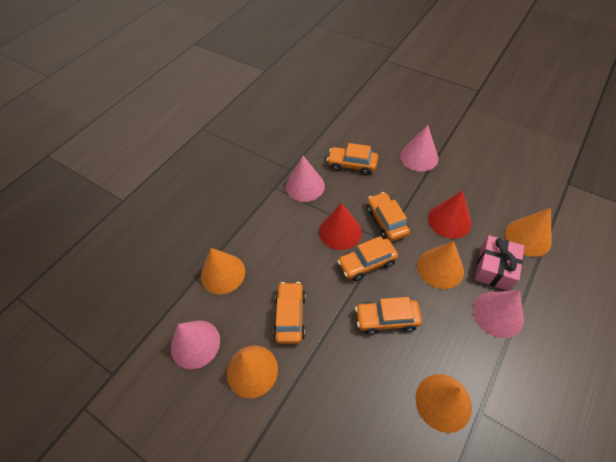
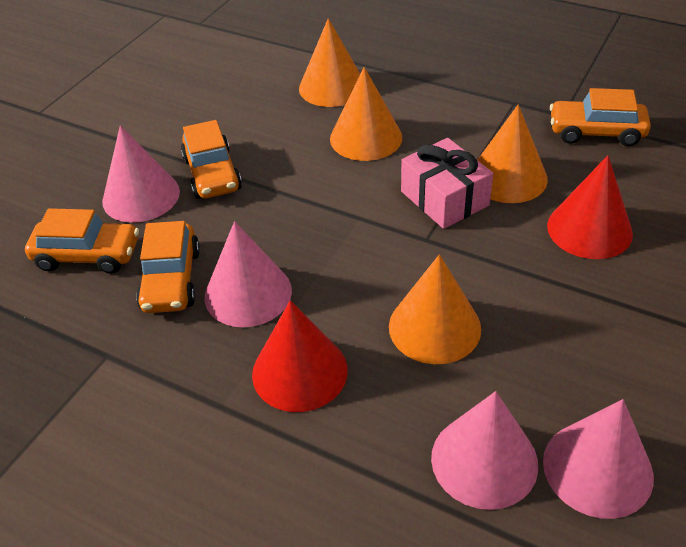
orange car: [273,282,306,344] [327,143,378,175] [337,236,398,281] [355,297,422,335] [367,192,410,241] = 5 -> [25,208,139,274] [136,221,200,313] [181,120,242,199] [550,88,651,146] = 4
orange cone: [201,248,245,294] [227,346,278,398] [416,374,472,433] [417,241,464,289] [505,208,552,257] = 5 -> [299,18,360,107] [330,67,402,161] [389,254,481,364] [478,104,548,203] = 4

